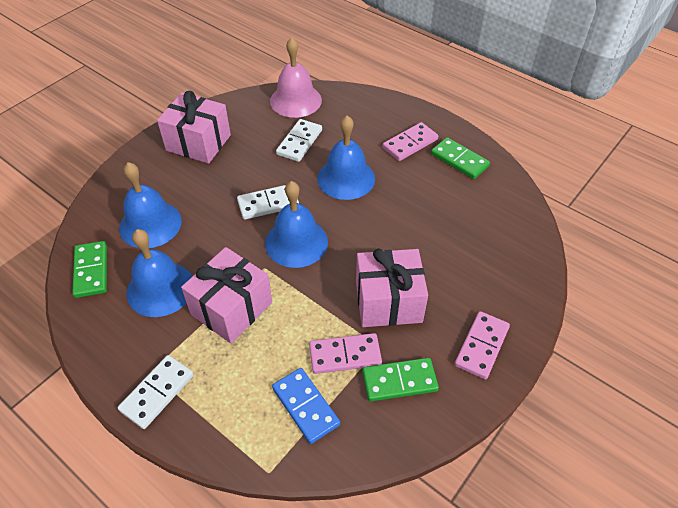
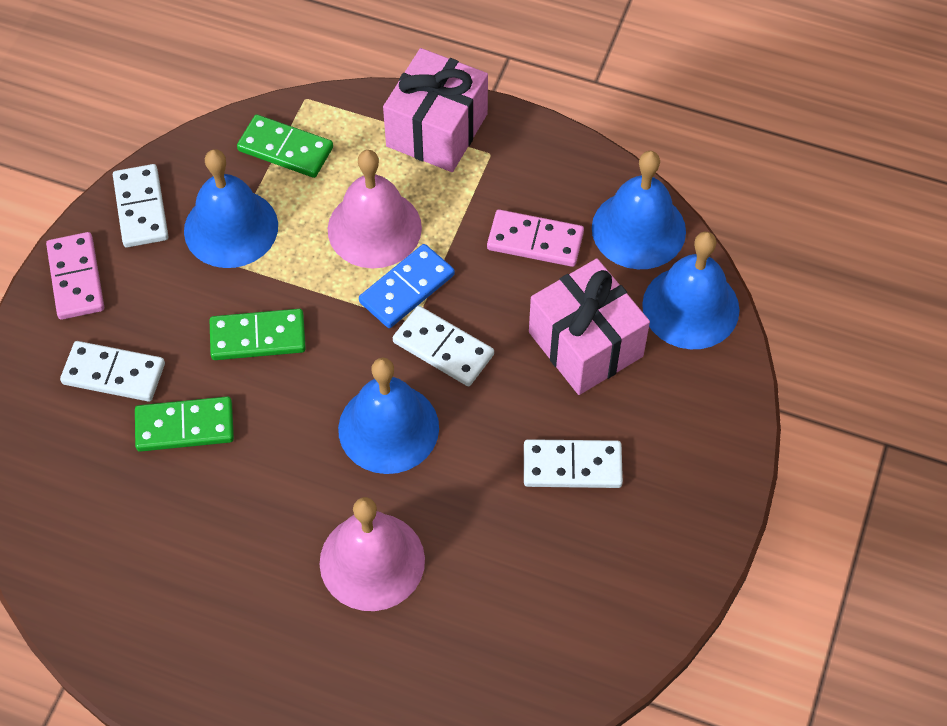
pink bell: [270,37,322,118] = 1 -> [320,497,425,611] [328,150,422,268] = 2
pink domino: [309,333,382,374] [383,122,438,161] [455,311,510,380] = 3 -> [46,232,104,320] [487,210,584,267] = 2
pink gift: [157,91,231,164] [181,247,272,344] [356,248,428,327] = 3 -> [383,48,488,172] [529,259,650,395] = 2
white domino: [118,355,194,429] [237,185,299,220] [276,119,322,162] = 3 -> [60,341,165,402] [113,164,168,248] [393,306,494,386] [524,439,623,488] = 4

